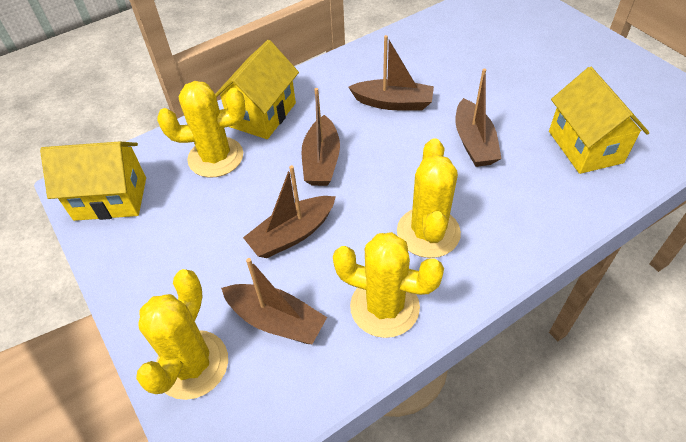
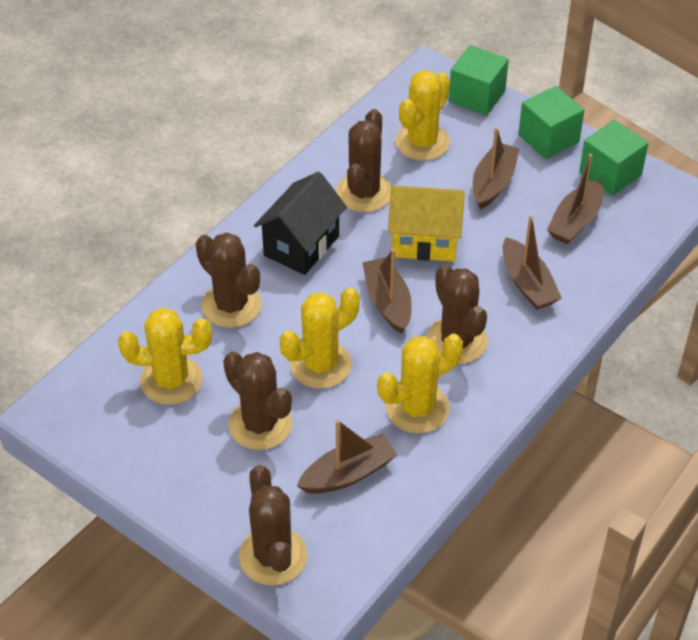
black house: none = 0 -> [254,172,347,275] = 1
brown cactus: none = 0 -> [196,233,262,328] [223,351,292,450] [239,465,307,586] [336,109,391,212] [426,264,488,364] = 5
green cube: none = 0 -> [449,45,509,116] [518,86,585,159] [579,120,648,196] = 3
yellow house: [40,141,146,221] [215,40,299,139] [549,67,649,174] = 3 -> [388,185,465,262] = 1

